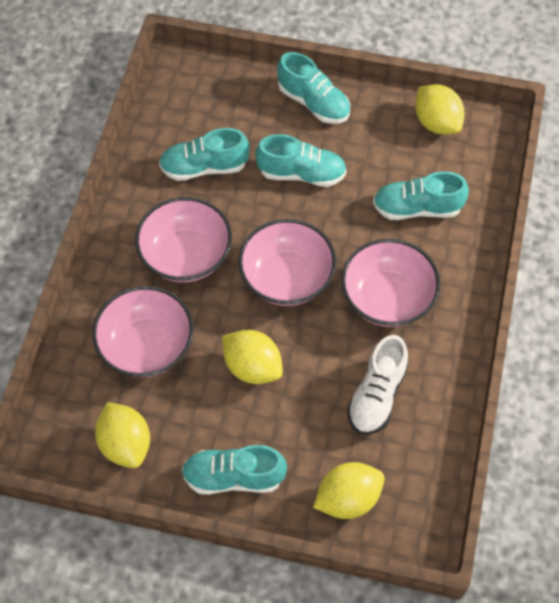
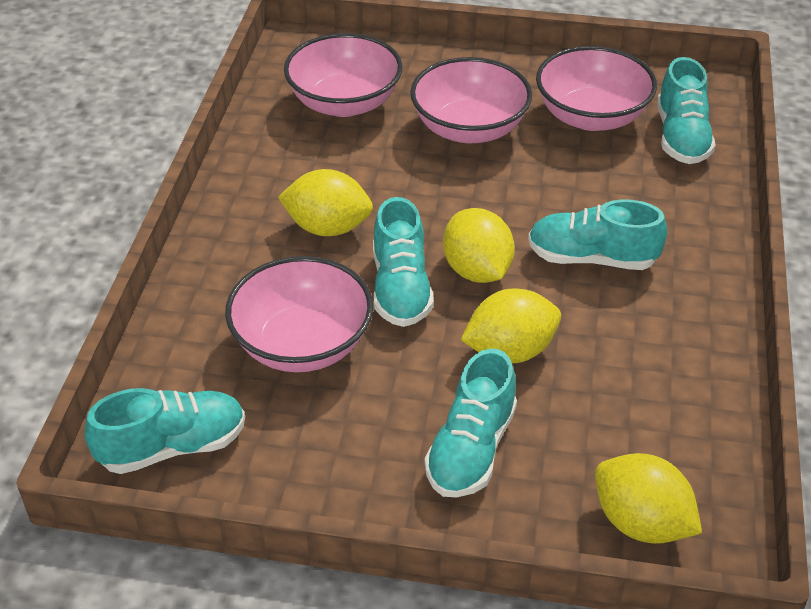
white shoe: [347,335,408,435] = 1 -> none = 0

